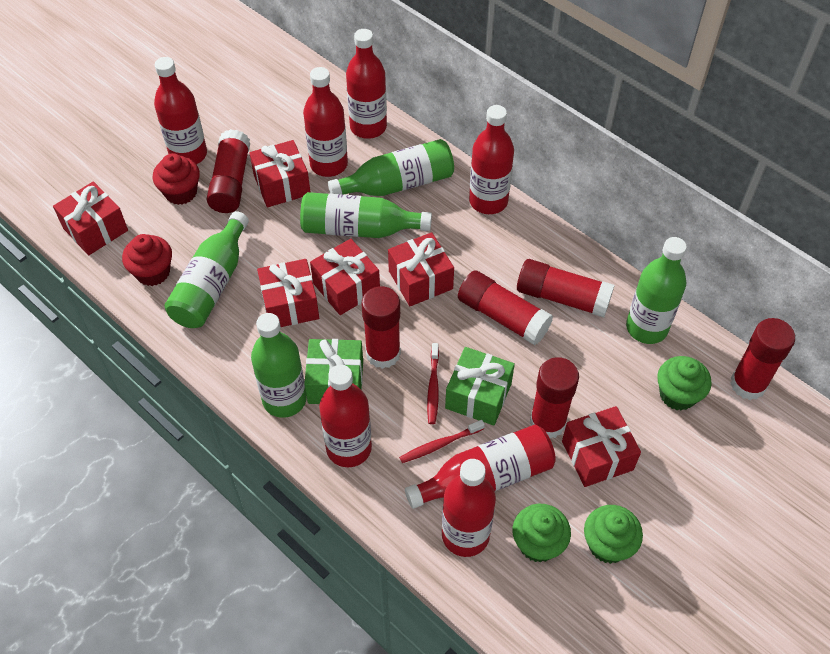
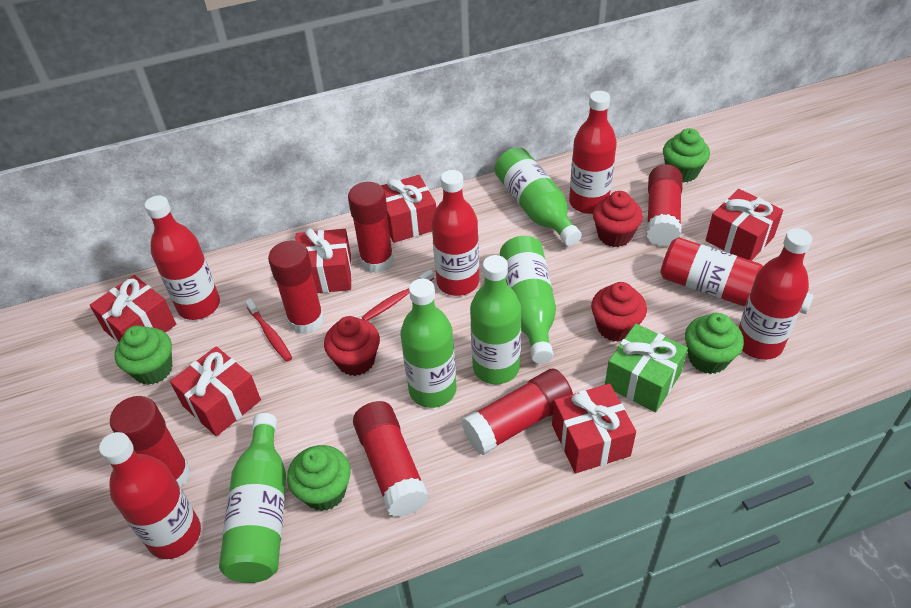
green cupcake: [512,504,571,563] [584,505,643,564] [657,356,712,411] = 3 -> [115,325,172,385] [287,445,351,511] [663,128,710,183] [685,313,744,374] = 4
green gift: [304,339,363,404] [445,347,515,426] = 2 -> [605,324,688,412] = 1
red bottle: [154,57,207,164] [303,67,348,177] [319,365,372,467] [346,29,387,139] [405,424,556,509] [442,459,496,557] [469,105,514,214] = 7 -> [99,432,201,559] [145,196,220,320] [432,170,479,296] [569,91,617,214] [661,237,814,314] [739,228,812,360] = 6
red cupcake: [122,234,172,286] [152,153,200,205] = 2 -> [324,316,380,376] [591,282,647,342] [593,191,643,247] = 3

